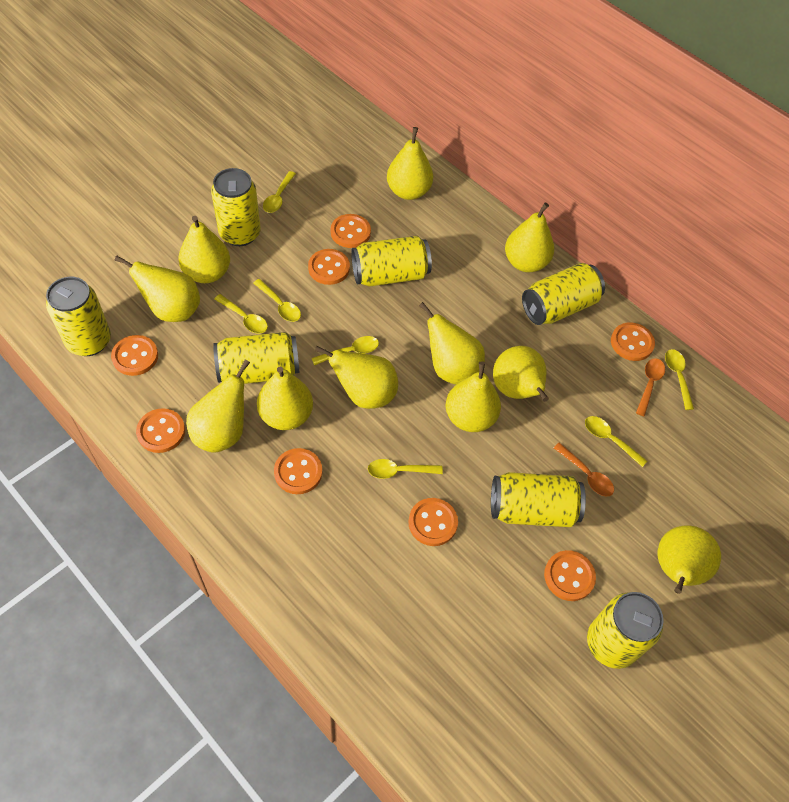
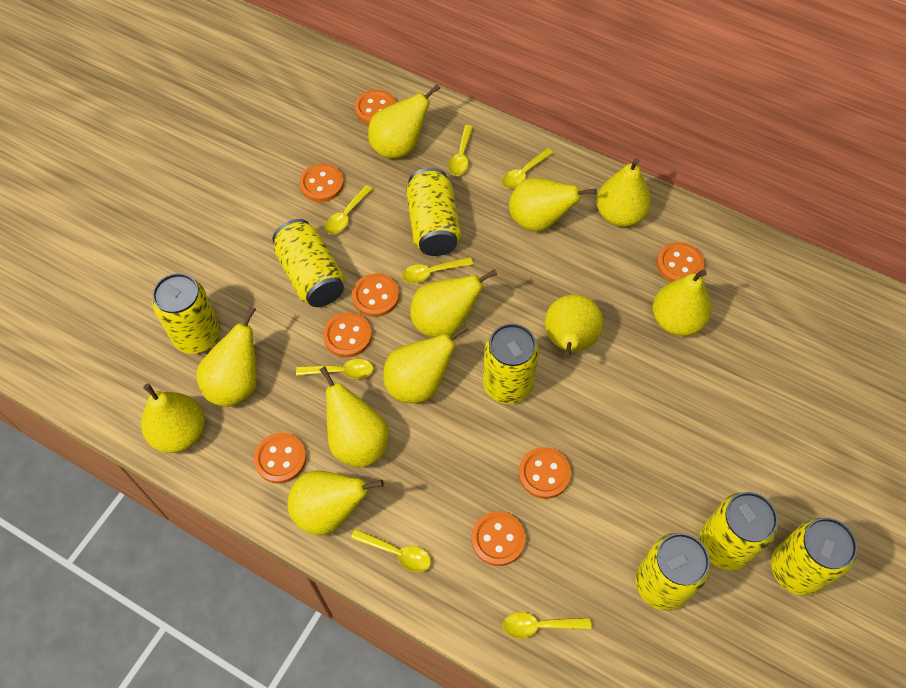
orange spoon: [553,443,614,496] [636,358,665,416] = 2 -> none = 0

